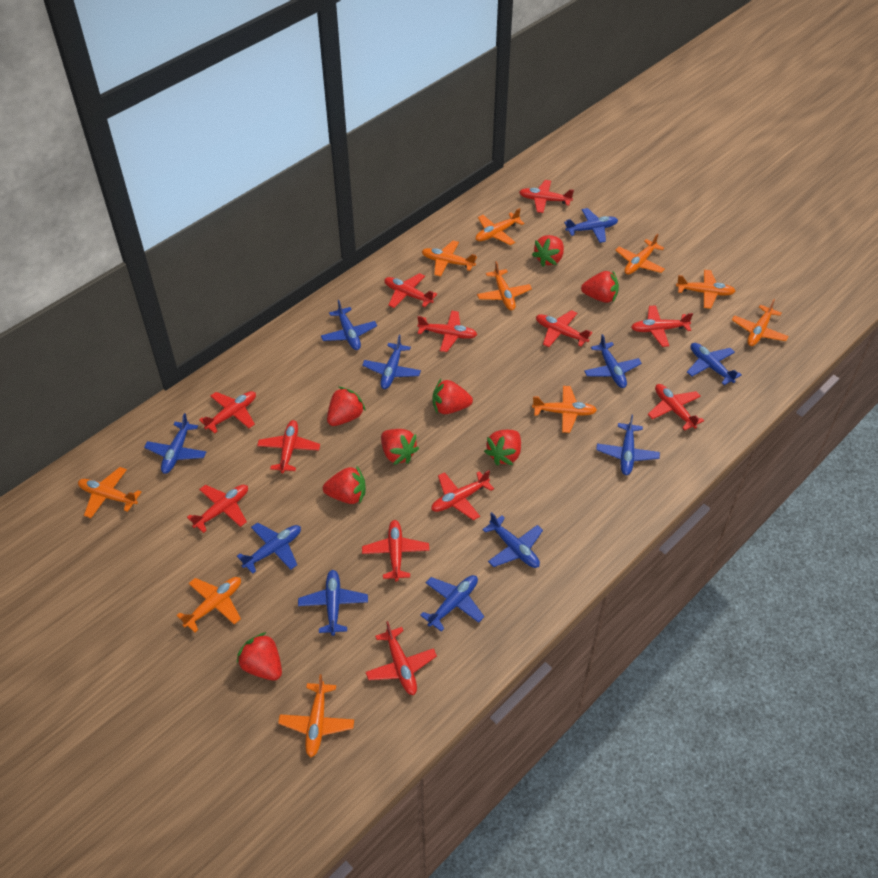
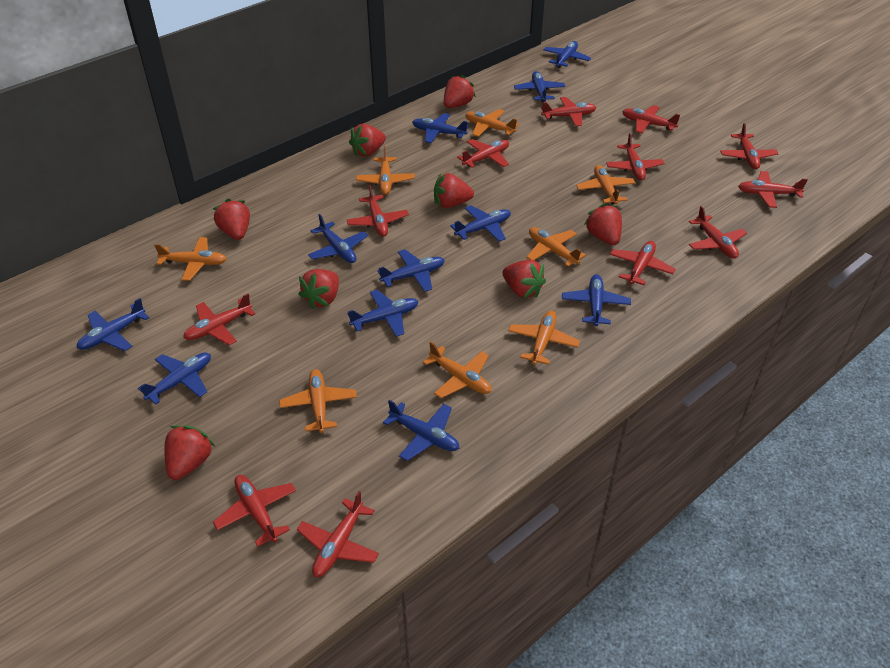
orange plane: [78,467,141,518] [176,577,241,633] [278,674,354,757] [422,241,477,277] [476,208,524,245] [477,261,532,310] [532,386,597,433] [616,233,665,274] [676,270,735,309] [732,299,789,346] = 10 -> [154,237,226,281] [279,369,357,433] [356,146,415,195] [423,341,491,398] [465,109,519,137] [508,311,580,365] [526,227,586,267] [576,165,635,205] = 8

